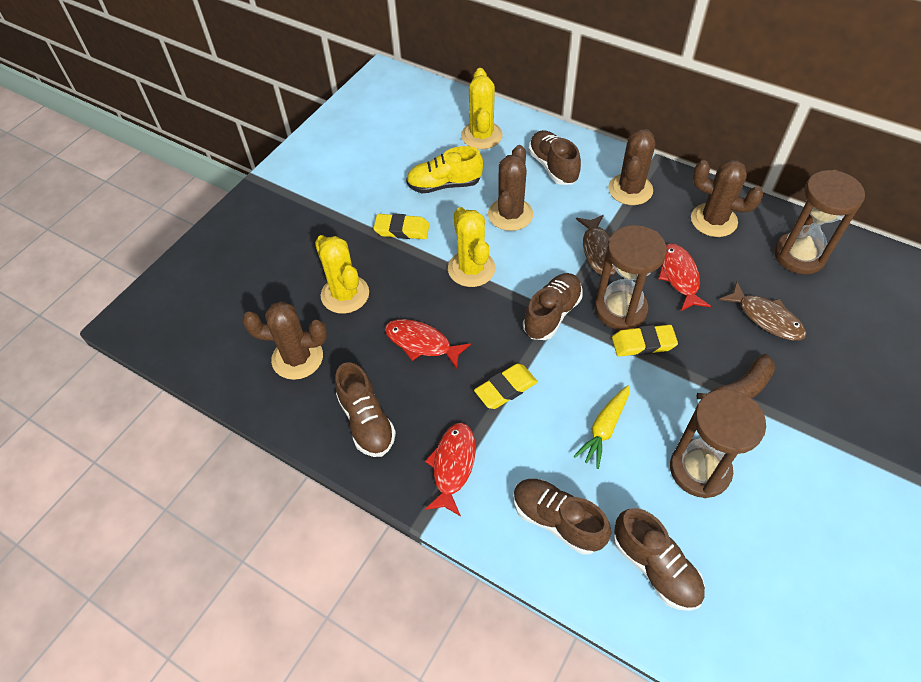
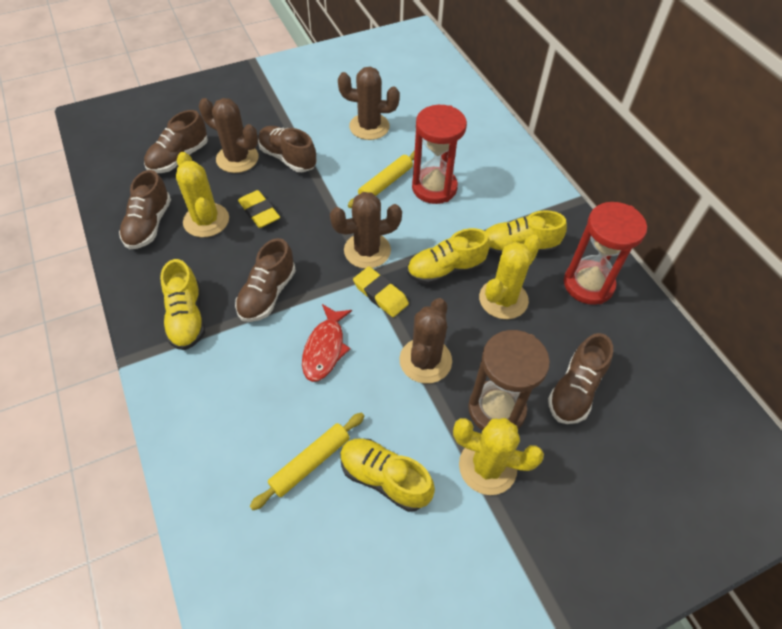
brown banana: [697,354,775,399] = 1 -> none = 0
brown fish: [576,215,616,276] [719,281,807,340] = 2 -> none = 0
brown hourglass: [595,225,667,330] [670,389,766,498] [774,170,865,274] = 3 -> [468,330,550,430] = 1
red fish: [385,319,471,369] [425,423,476,516] [658,244,711,311] = 3 -> [302,304,352,382] = 1
red hourglass: none = 0 -> [412,105,467,204] [564,202,647,305] = 2
yellow carrot: [574,385,630,469] = 1 -> none = 0
yellow eraser: [373,213,430,239] [474,364,538,409] [612,325,678,357] = 3 -> [238,190,280,228] [353,267,409,317] = 2
yellow rolling pin: none = 0 -> [250,412,364,510] [348,150,415,208] = 2
yellow shoe: [406,146,483,193] = 1 -> [160,259,205,350] [340,438,435,512] [407,228,490,285] [485,210,567,256] = 4

